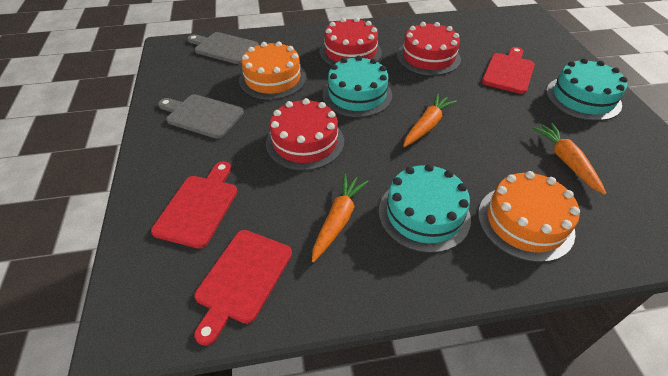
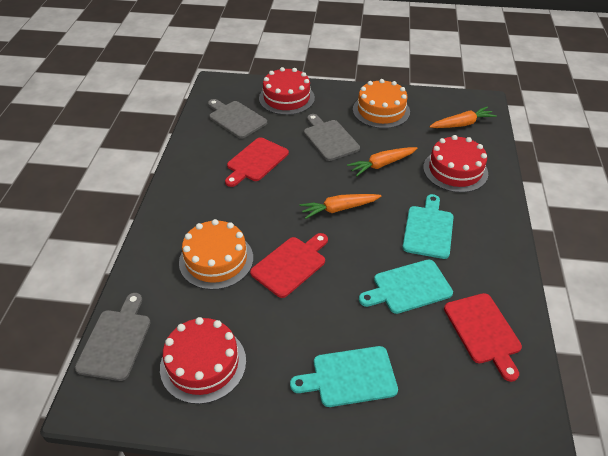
grey cutting board: [158,94,244,139] [187,32,258,64] = 2 -> [75,293,151,381] [208,99,267,139] [304,114,360,161] = 3
turquoise cake: [322,55,392,117] [379,164,471,253] [546,58,627,121] = 3 -> none = 0
turquoise cutting board: none = 0 -> [290,346,398,407] [359,259,453,314] [402,194,454,259] = 3

